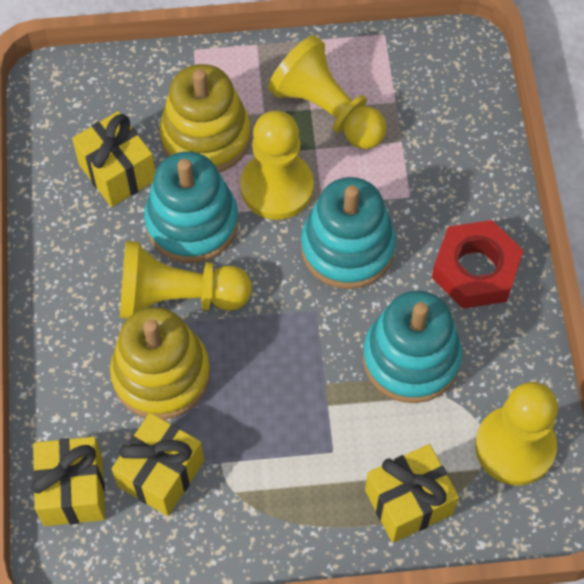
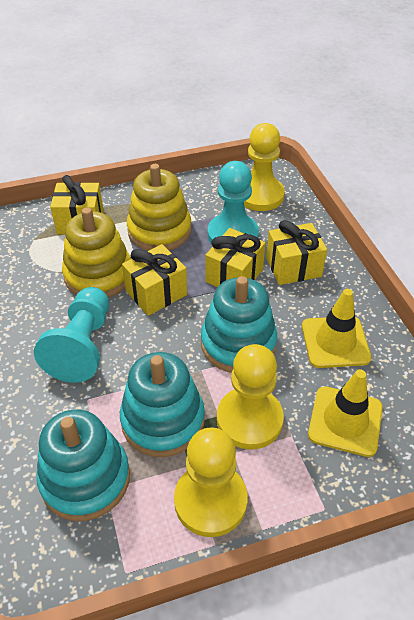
red nut: [432,220,524,309] = 1 -> none = 0
turquoise pawn: none = 0 -> [34,287,109,383] [208,161,259,243] = 2
yellow pawn: [120,241,252,319] [240,111,314,220] [268,35,387,149] [475,382,558,486] = 4 -> [174,428,248,537] [217,344,284,450] [244,123,285,211] = 3
yellow traffic cone: none = 0 -> [302,289,371,368] [308,370,383,457] = 2

